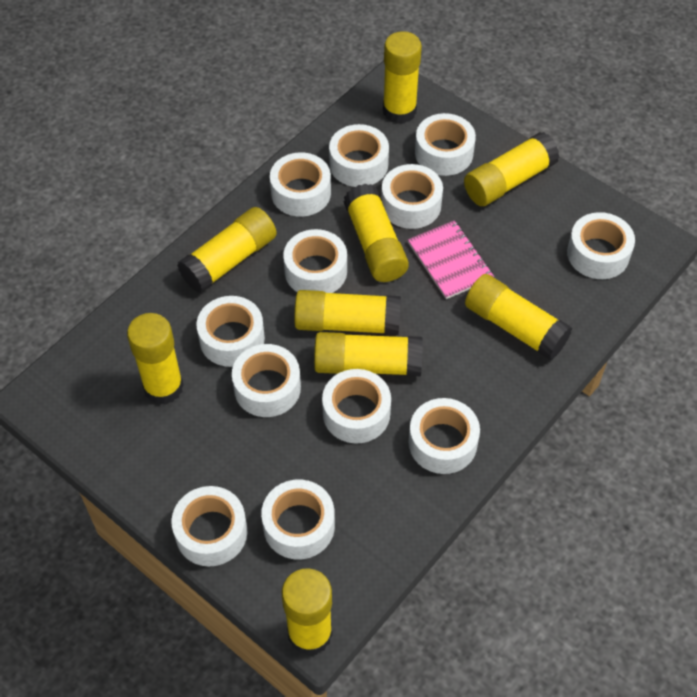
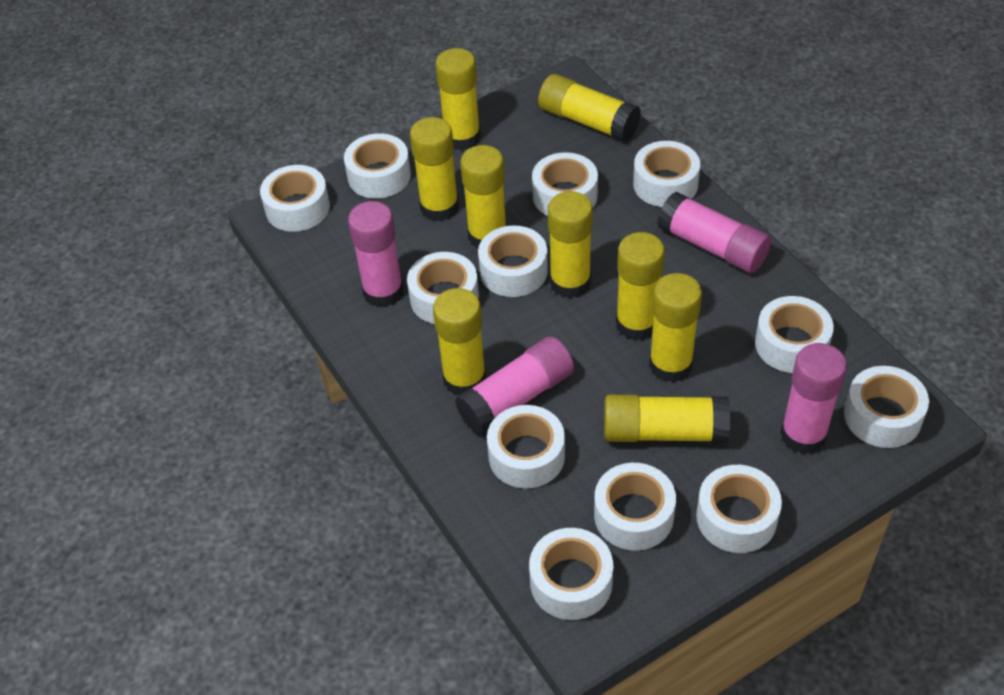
pink glue stick: none = 0 -> [348,201,404,307] [455,336,574,435] [657,192,771,273] [780,343,847,454] = 4
pink notebook: [408,220,494,299] = 1 -> none = 0

